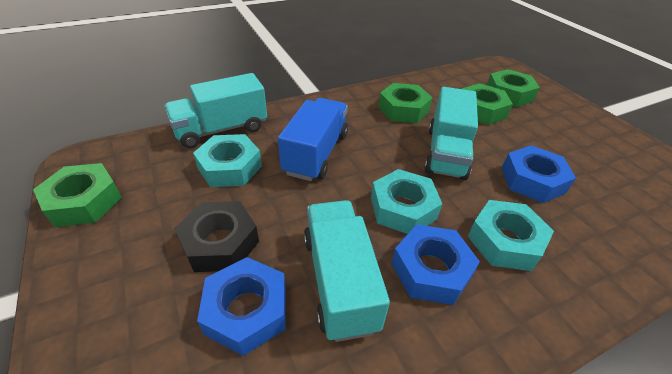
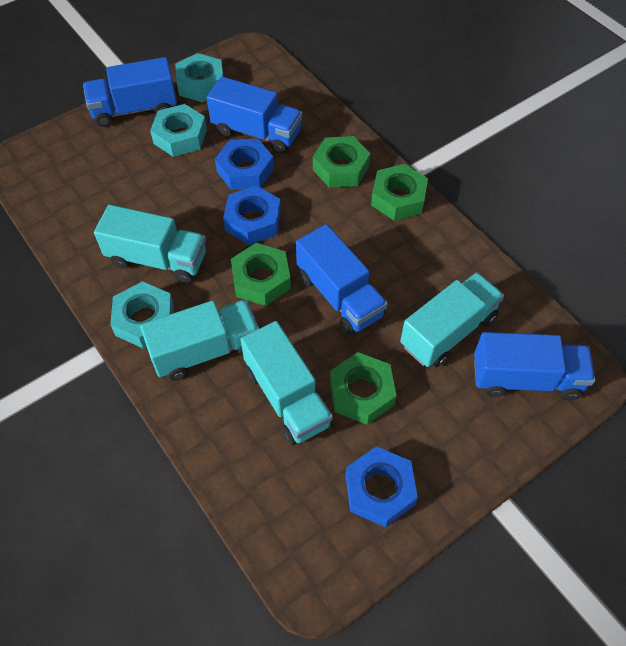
black nut: [174,201,259,272] = 1 -> none = 0
blue truck: [278,98,348,181] = 1 -> [83,57,177,127] [207,76,302,154] [296,224,388,335] [474,332,595,400] = 4
turquoise truck: [164,73,267,148] [304,200,390,342] [424,87,478,180] = 3 -> [94,205,206,283] [140,300,259,381] [240,321,333,445] [400,272,504,367] = 4

